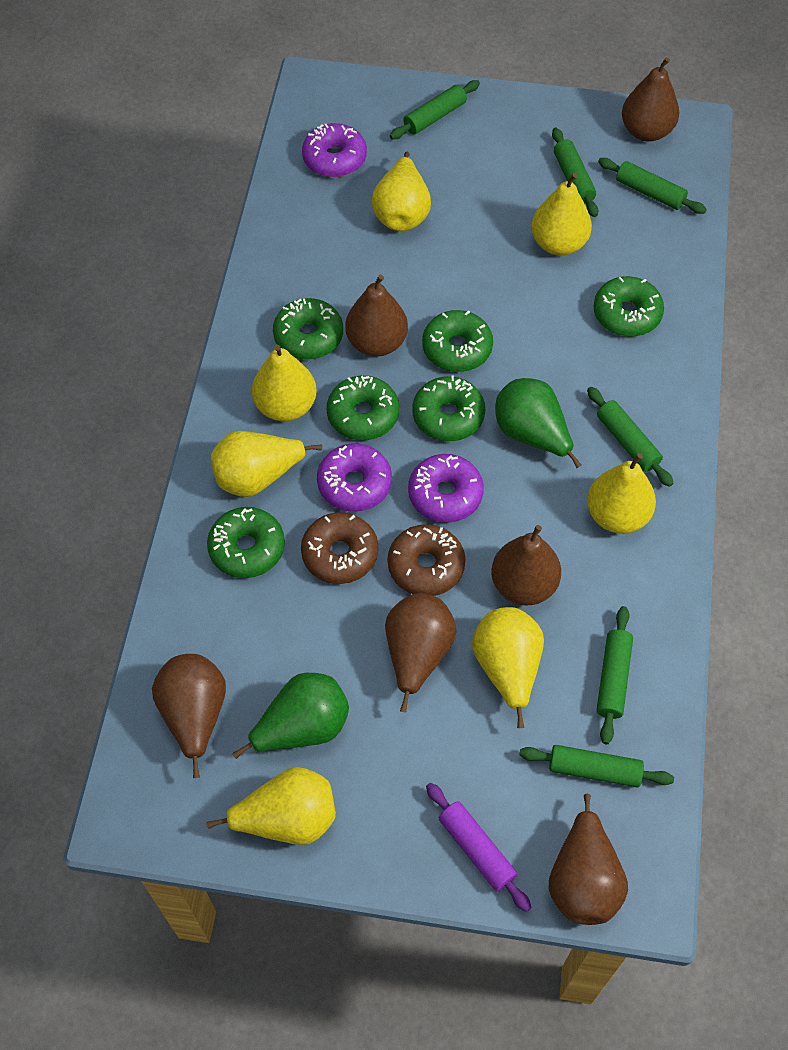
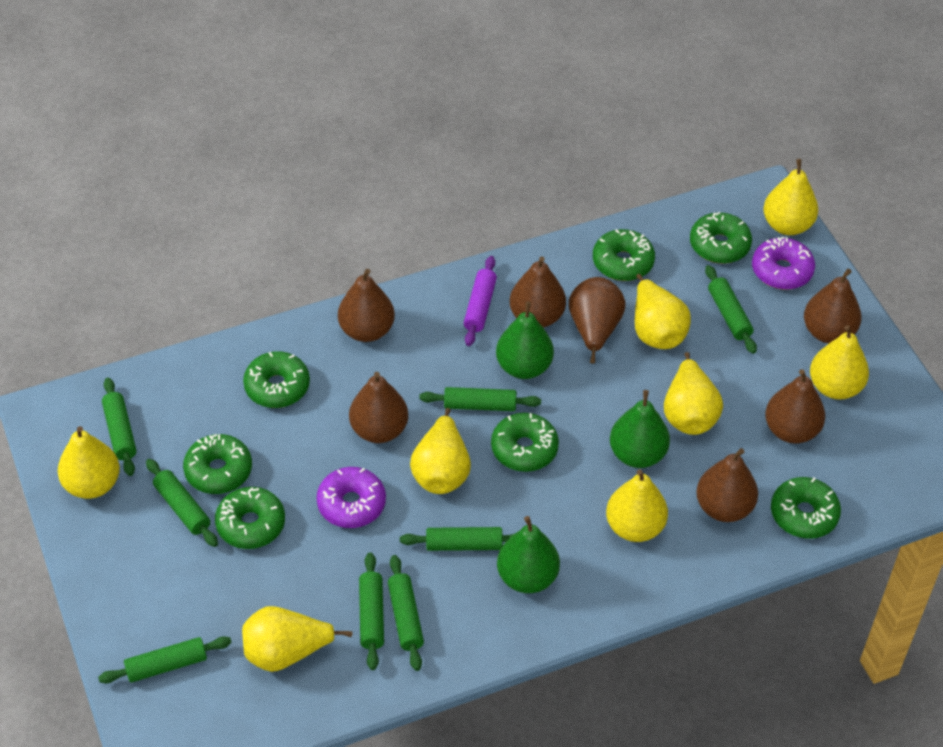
brown donut: [301,512,378,584] [388,524,465,596] = 2 -> none = 0
brown pear: [152,654,226,778] [345,275,408,357] [385,593,456,713] [491,525,561,605] [549,793,628,925] [622,57,679,142] = 6 -> [338,269,395,342] [349,372,408,443] [510,256,566,328] [569,277,626,364] [696,448,758,522] [765,369,825,444] [804,269,862,343] = 7
green donut: [207,507,285,578] [273,298,343,359] [327,376,399,440] [412,376,485,441] [422,310,493,372] [594,276,664,337] = 6 -> [183,434,252,494] [215,487,285,549] [243,351,310,408] [491,413,559,472] [593,229,655,281] [690,212,752,264] [771,477,841,539] = 7
green pear: [232,673,349,759] [495,378,582,468] = 2 -> [496,301,554,379] [497,516,560,593] [610,390,670,468] = 3
green rolling pin: [390,80,480,139] [519,745,674,787] [552,128,598,217] [587,387,673,487] [597,606,633,744] [598,158,707,214] = 6 -> [98,636,232,683] [102,378,136,476] [146,459,218,547] [359,553,384,670] [388,555,424,671] [400,527,514,551] [419,387,541,411] [705,265,757,354] = 8
purple donut: [302,123,367,177] [317,444,392,512] [408,454,484,523] = 3 -> [317,467,386,528] [752,237,815,290] = 2
yellow pear: [206,767,336,845] [211,431,323,497] [252,345,317,421] [372,152,431,231] [472,607,544,728] [531,173,592,256] [587,453,656,534] = 7 -> [58,426,120,499] [242,606,352,672] [410,408,471,494] [606,469,668,542] [635,274,691,349] [664,352,723,435] [763,159,818,235] [810,325,869,400] = 8

